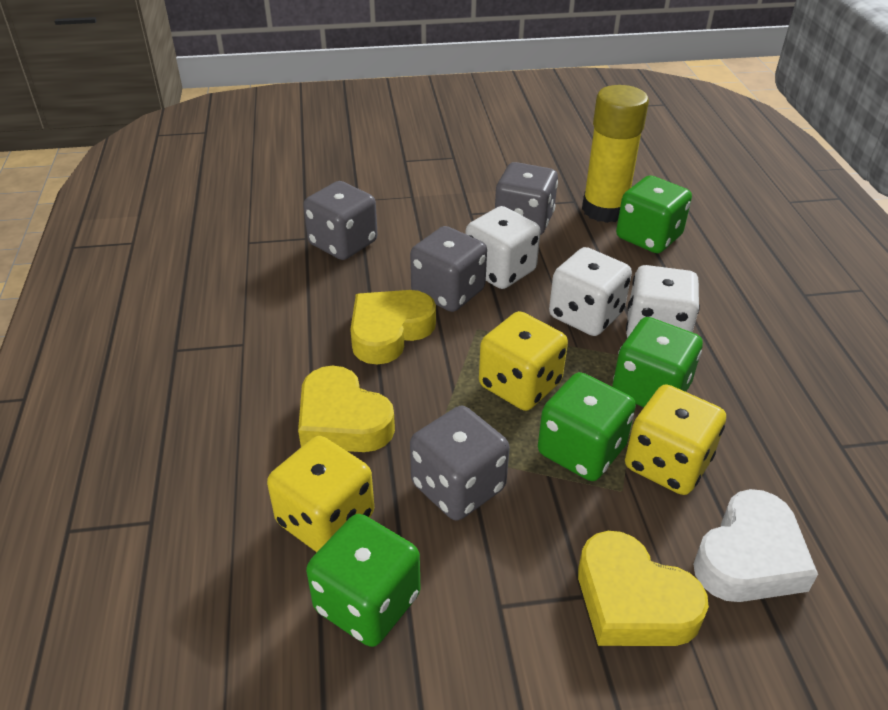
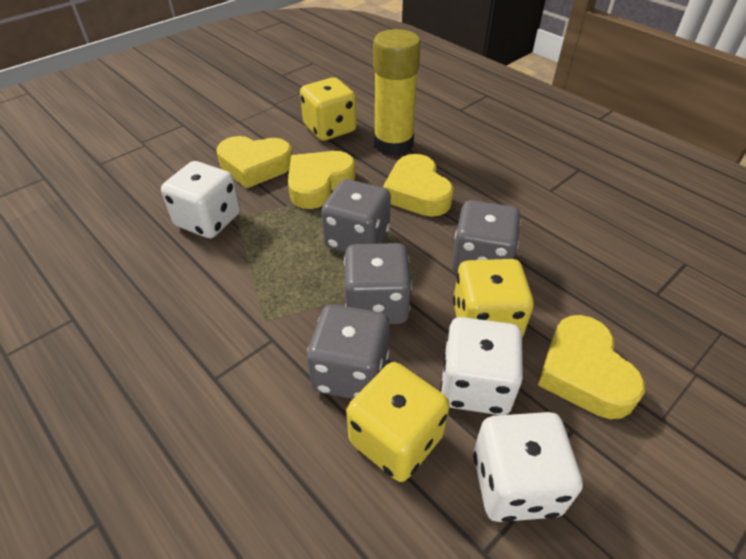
green dice: [306,514,421,647] [538,372,636,481] [612,317,703,407] [616,175,692,253] = 4 -> none = 0
white heart: [693,489,818,602] = 1 -> none = 0
yellow heart: [298,366,395,452] [350,290,436,364] [578,531,709,646] = 3 -> [217,136,292,188] [288,151,356,209] [383,154,454,217] [538,315,645,419] = 4

